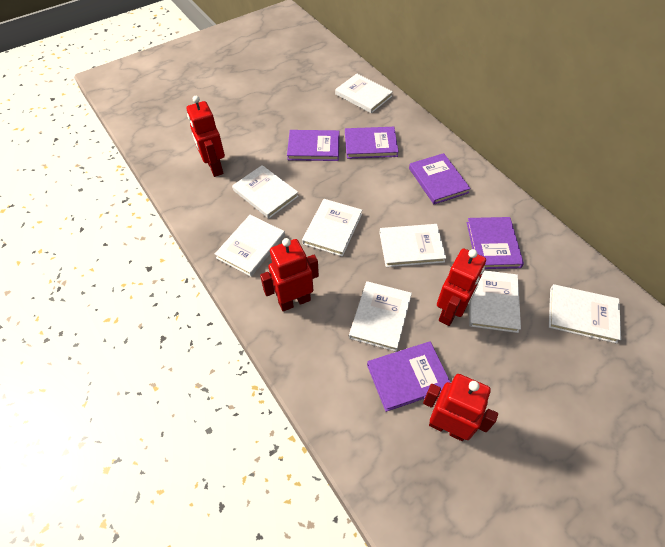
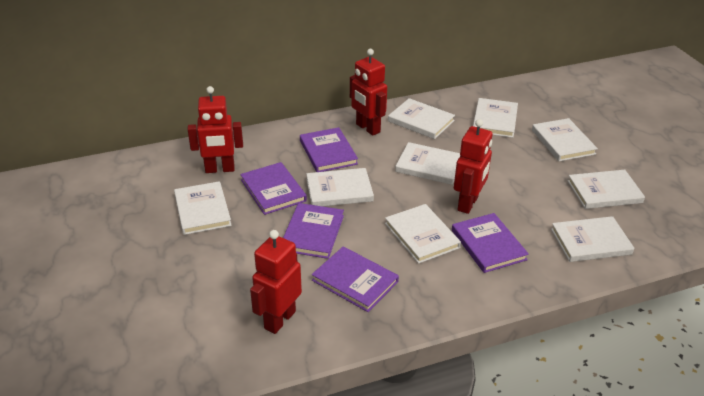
white book: [215,215,285,277] [232,165,299,219] [302,199,362,257] [335,74,393,113] [349,281,412,352] [379,224,446,267] [469,270,521,333] [549,284,621,344] = 8 -> [174,181,232,235] [306,168,374,206] [385,204,461,264] [388,98,455,139] [395,142,460,185] [473,98,518,138] [532,118,598,161] [551,216,634,262] [568,170,645,209] = 9

